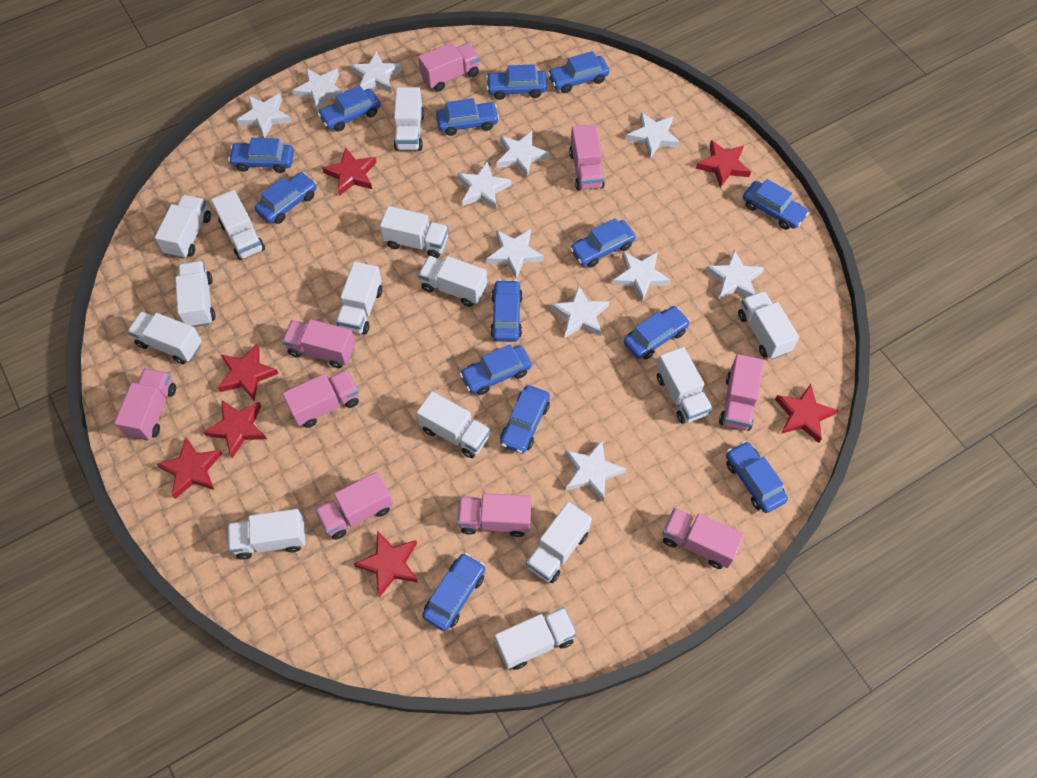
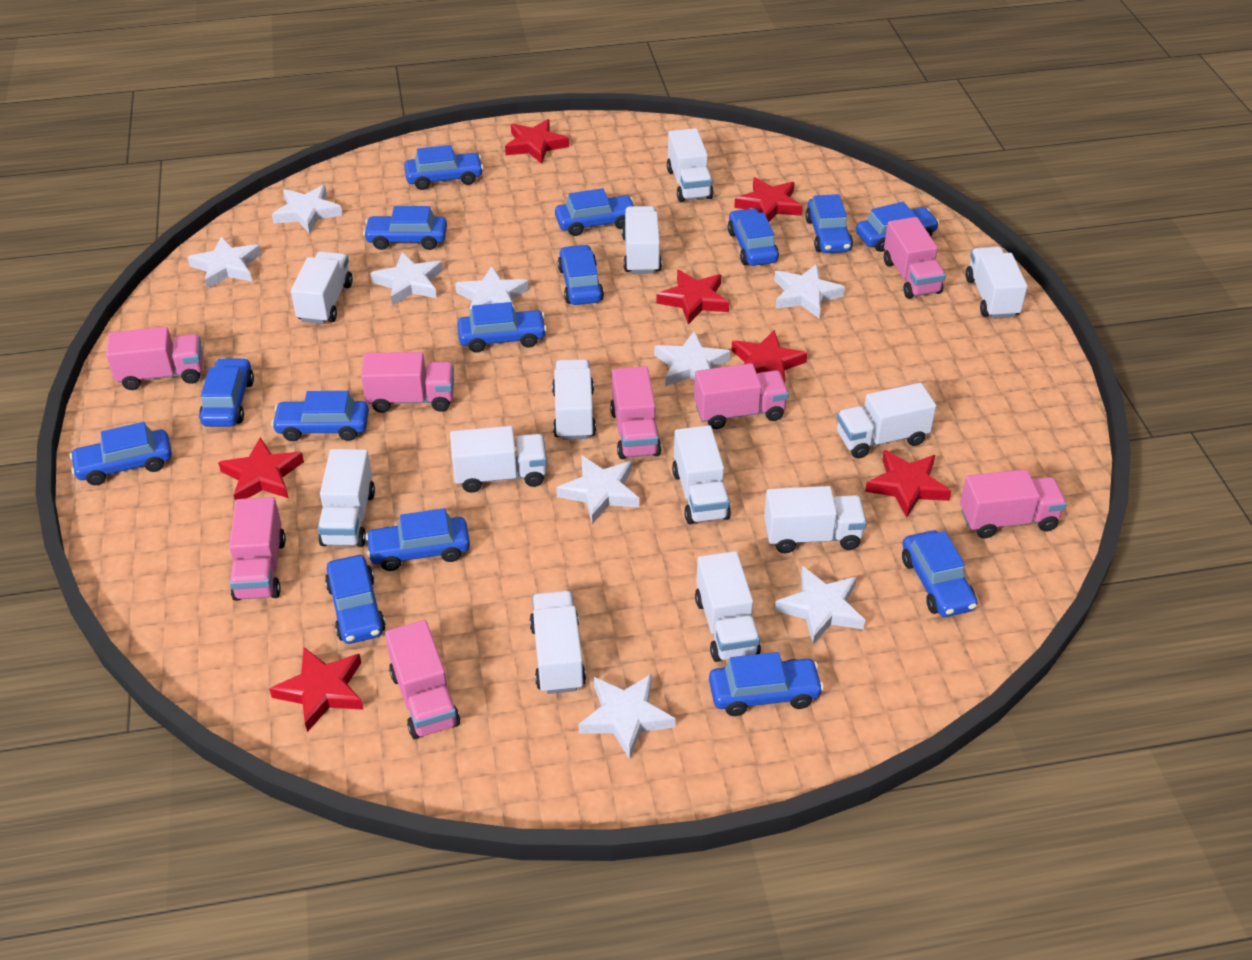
blue car: [228,138,294,173] [255,172,316,224] [318,85,381,132] [422,553,485,631] [436,98,499,136] [460,344,532,395] [486,64,547,100] [490,280,523,342] [500,385,550,454] [548,51,609,93] [570,218,636,268] [624,306,690,360] [726,441,788,513] [743,179,809,230] = 14 -> [70,422,172,485] [199,358,254,427] [271,391,369,441] [325,555,386,644] [363,206,447,250] [365,508,470,571] [404,145,484,190] [457,302,547,353] [555,188,634,236] [558,245,604,305] [709,652,824,716] [728,208,779,266] [805,194,853,253] [856,202,939,252] [902,531,977,617] = 15
pink truck: [114,368,176,441] [282,319,355,368] [282,370,359,428] [315,472,393,540] [418,42,480,92] [457,493,532,537] [569,124,605,191] [663,508,744,569] [719,354,764,431] = 9 -> [106,327,203,390] [229,497,286,601] [361,352,454,413] [385,620,460,739] [610,366,661,459] [694,363,789,429] [884,217,946,299] [960,469,1067,538] = 8
white star: [237,94,291,138] [292,68,343,111] [350,51,402,93] [457,161,511,209] [487,229,544,279] [497,131,549,178] [551,285,609,338] [565,440,626,502] [613,252,671,302] [626,112,680,158] [706,249,764,300] = 11 -> [188,236,261,289] [272,185,342,234] [370,252,443,306] [455,266,529,316] [556,455,639,524] [578,674,675,760] [654,331,731,386] [774,264,845,318] [774,566,865,644] = 9
white truck: [127,311,202,364] [155,195,211,259] [175,261,215,327] [211,190,265,260] [227,509,305,560] [336,262,382,335] [380,206,449,258] [394,87,424,151] [417,391,490,458] [418,256,487,307] [495,607,577,670] [526,502,592,583] [657,347,712,424] [738,291,799,359] = 14 -> [291,251,353,324] [318,449,375,547] [450,426,547,493] [529,591,586,694] [552,359,596,440] [622,206,662,274] [667,128,713,202] [672,425,731,524] [695,551,761,662] [764,486,867,553] [837,383,936,459] [966,247,1027,319] = 12

